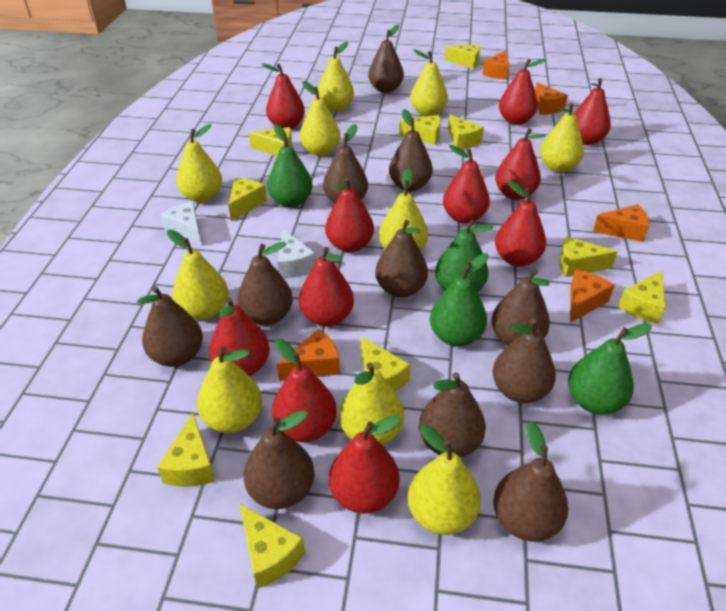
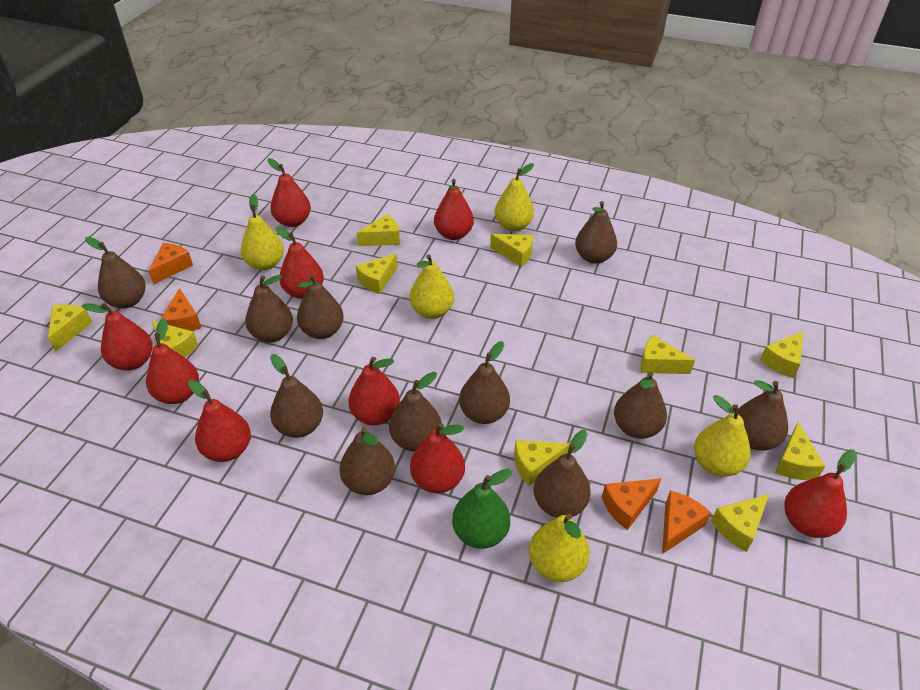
green pear: [267,124,313,207] [430,253,489,346] [435,219,493,292] [568,323,652,414] = 4 -> [452,469,512,549] = 1
orange cheese: [277,329,340,381] [482,51,509,80] [535,82,568,115] [570,270,614,323] [593,204,649,242] = 5 -> [148,243,193,285] [160,288,201,331] [602,478,661,530] [662,491,711,554] = 4
red pear: [209,297,270,376] [262,63,305,129] [272,338,337,442] [299,247,354,326] [325,177,374,252] [329,415,401,513] [443,145,490,224] [495,128,545,200] [495,180,546,267] [499,59,546,125] [574,78,611,145] = 11 -> [81,303,153,371] [146,318,199,404] [188,380,251,462] [268,158,311,227] [275,227,324,299] [348,357,400,425] [410,423,465,493] [434,179,474,240] [784,449,856,538] = 9
white cheese: [160,201,202,246] [277,229,316,278] = 2 -> none = 0
yellow pear: [167,230,228,320] [176,124,222,202] [197,347,262,433] [300,81,340,156] [318,41,354,112] [339,362,404,445] [379,168,428,251] [408,424,481,535] [410,50,448,116] [540,103,584,173] = 10 -> [241,194,284,270] [410,254,454,319] [495,163,534,231] [529,513,590,582] [694,395,751,477] = 5

